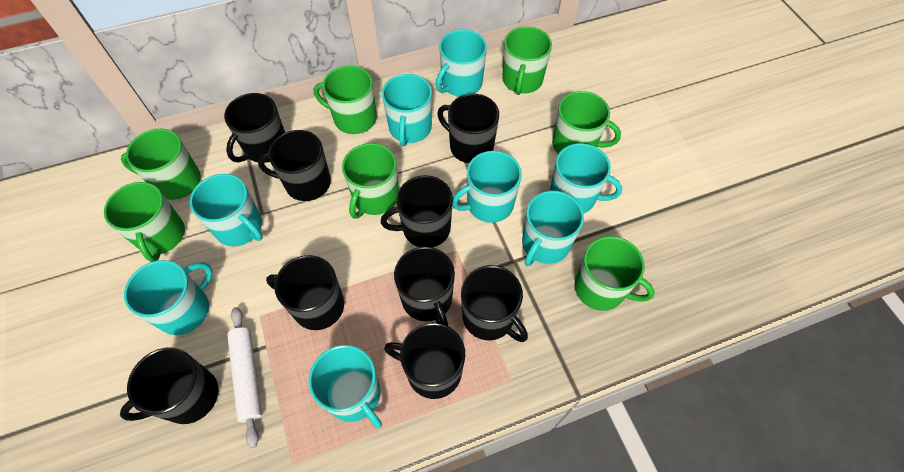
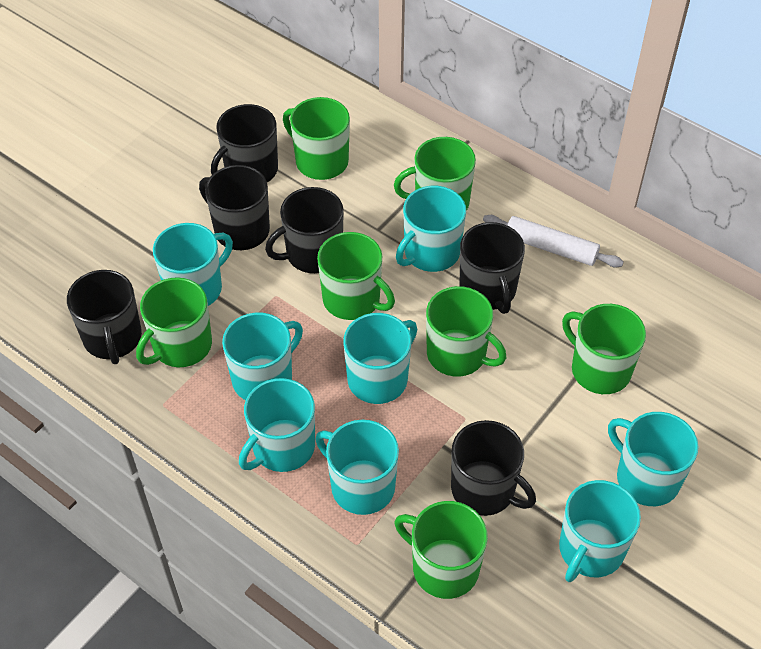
black mug: [120,347,218,424] [224,93,285,163] [258,130,331,201] [266,255,344,330] [381,175,453,247] [384,323,465,399] [394,247,455,326] [437,94,499,163] [461,265,528,342] = 9 -> [67,270,142,364] [199,165,270,250] [211,104,278,182] [265,187,344,273] [451,420,536,516] [459,222,525,314] = 6

